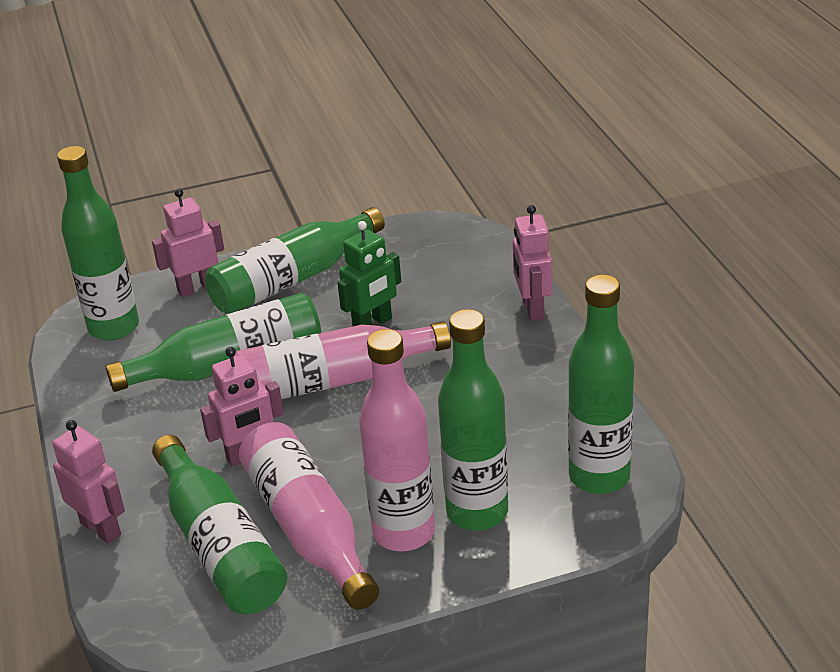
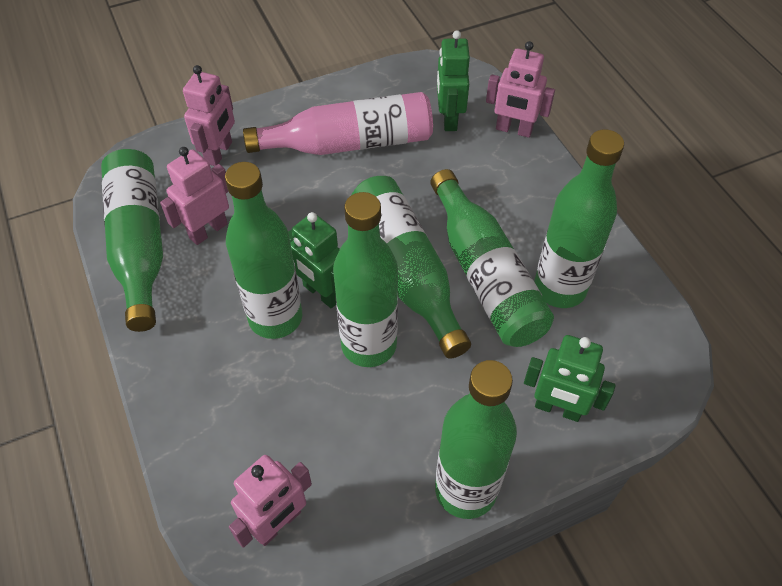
green bottle: [57,146,139,340] [106,293,321,392] [152,435,287,615] [205,207,385,314] [438,309,508,530] [568,274,634,494] = 6 -> [101,149,163,332] [225,162,302,339] [333,192,398,367] [352,176,471,359] [431,169,554,347] [435,360,517,519] [534,129,624,308] = 7
green robot: [338,221,401,326] = 1 -> [288,212,340,308] [437,30,470,131] [524,335,616,422] = 3
pink bottle: [233,321,451,399] [239,422,379,609] [359,329,435,551] = 3 -> [243,92,433,155] = 1

